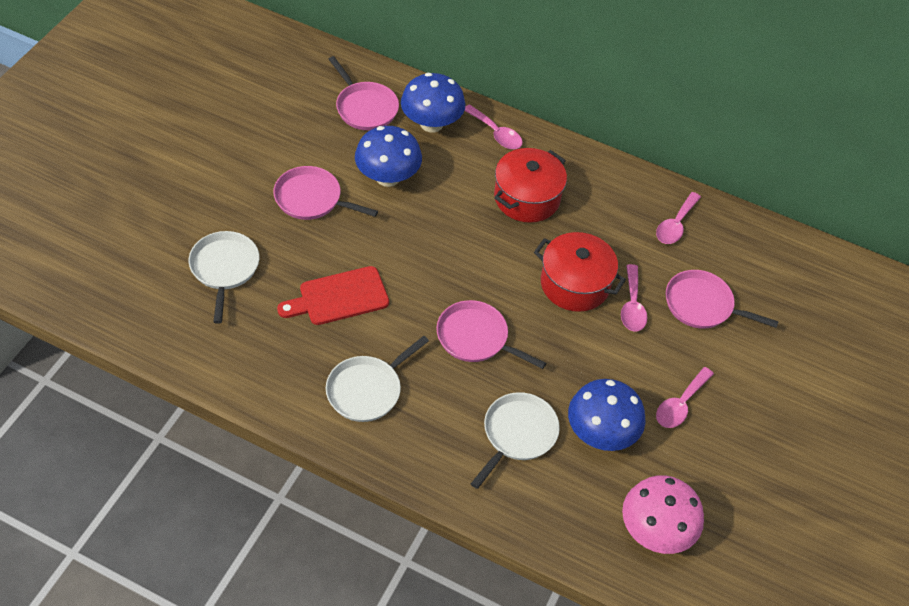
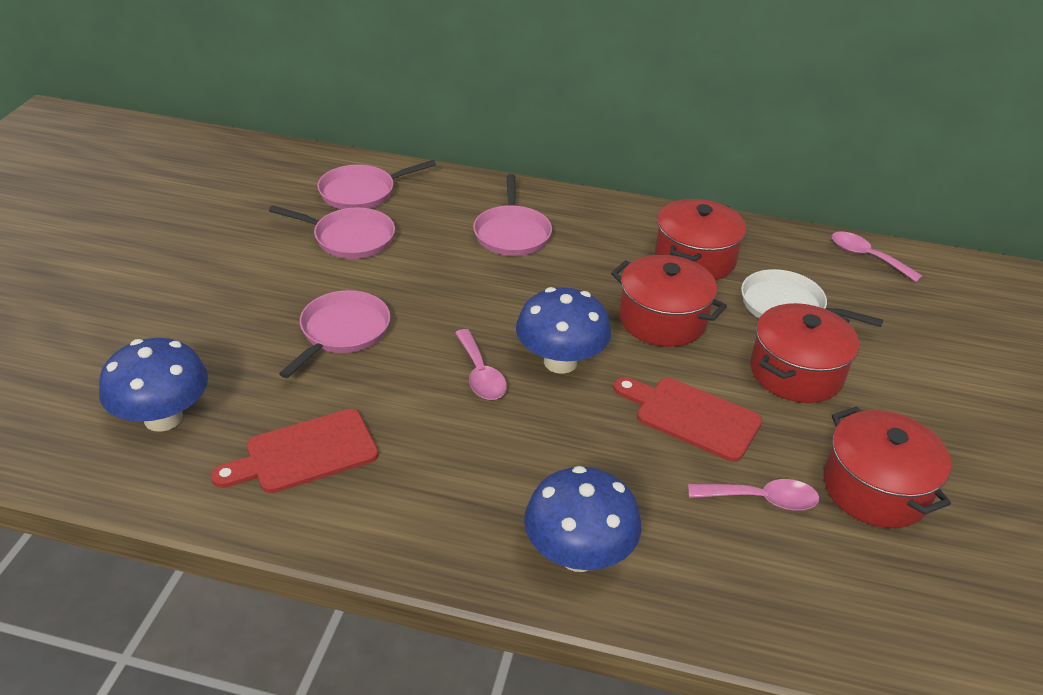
pink mushroom: [622,475,704,554] = 1 -> none = 0
pink spoon: [464,104,523,149] [621,264,648,332] [656,192,701,244] [656,367,714,428] = 4 -> [455,329,507,400] [688,479,819,511] [832,231,923,282] = 3
red cutting board: [277,266,389,325] = 1 -> [211,409,378,493] [613,377,762,462] = 2
red pot: [494,148,567,223] [534,232,626,312] = 2 -> [611,255,727,347] [655,199,746,280] [750,303,859,403] [824,407,951,528] = 4
white pan: [189,231,259,324] [326,336,429,422] [471,392,560,489] = 3 -> [741,269,883,327] = 1

